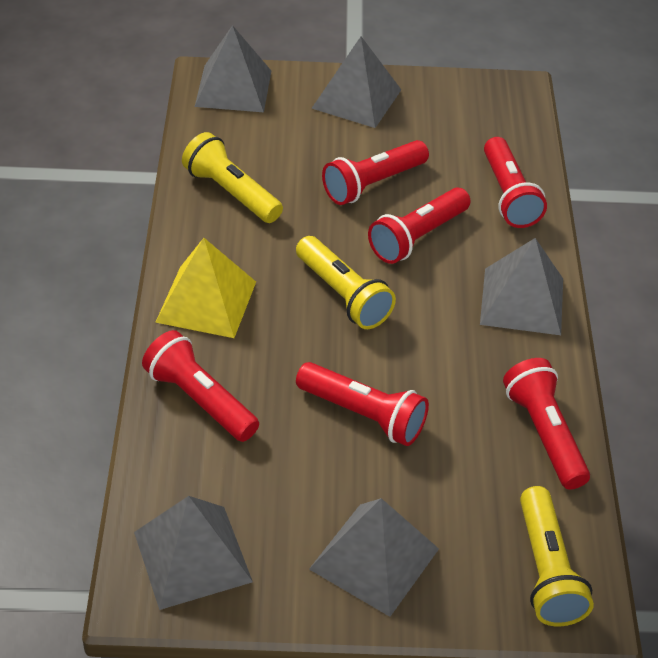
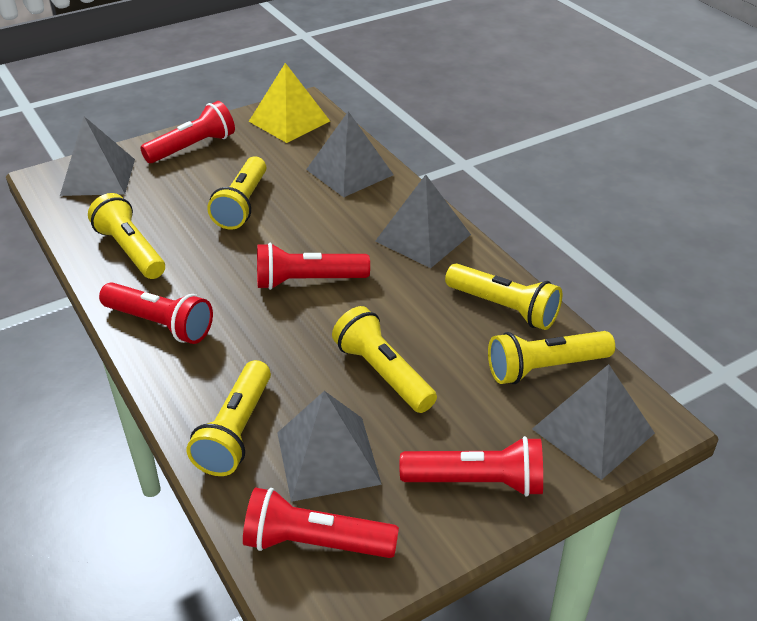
red flashlight: [142,330,259,442] [296,362,429,446] [322,140,429,205] [368,187,470,264] [484,137,547,228] [503,358,590,490] = 6 -> [99,282,213,344] [140,101,235,163] [243,487,399,558] [257,243,370,290] [399,436,543,497] = 5
yellow flashlight: [182,132,283,223] [296,236,396,329] [520,486,594,626] = 3 -> [88,193,165,279] [187,360,271,476] [207,157,266,230] [332,306,437,413] [445,263,562,330] [488,331,615,384] = 6

